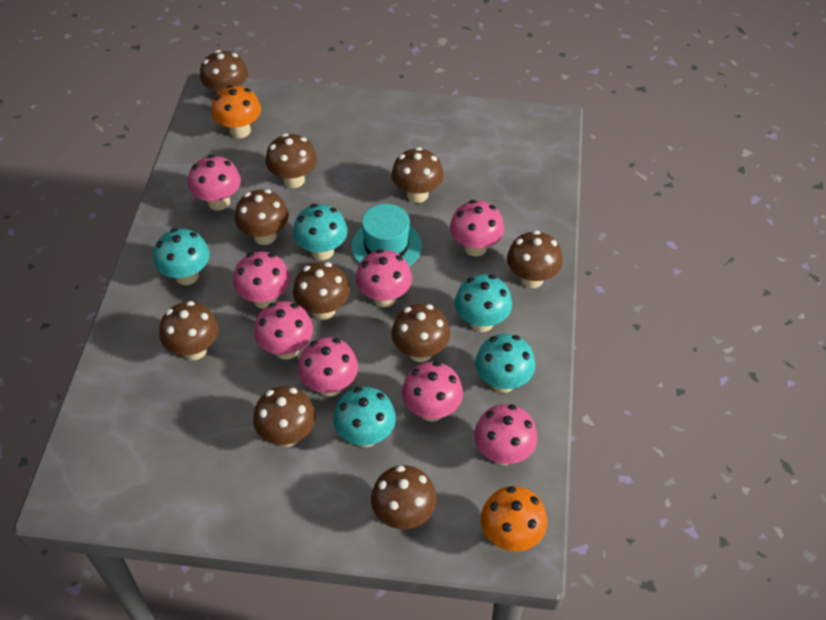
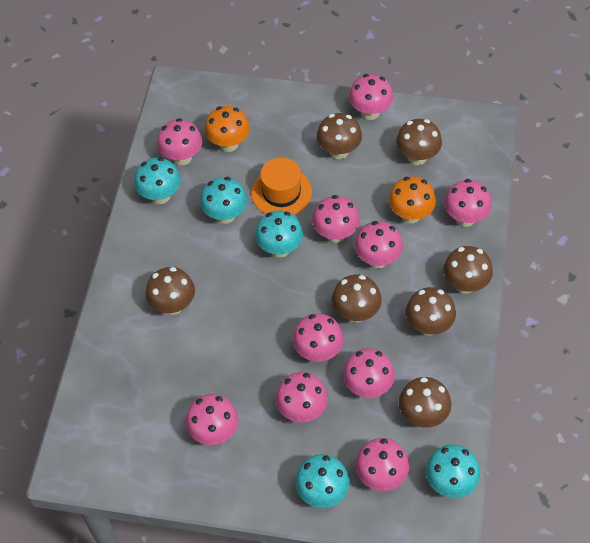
brown mushroom: [159,301,219,360] [200,50,248,93] [235,189,289,245] [253,386,316,447] [265,133,317,188] [293,262,350,320] [371,465,437,529] [391,304,450,362] [392,147,444,203] [507,230,563,288] = 10 -> [146,267,195,315] [317,113,362,159] [332,275,381,323] [396,119,442,165] [399,377,451,428] [406,287,456,335] [443,246,493,294] = 7
orange hat: none = 0 -> [251,158,312,215] = 1
pink mushroom: [188,155,241,210] [233,252,290,309] [254,301,313,360] [298,337,358,397] [356,249,412,307] [402,361,463,422] [450,200,504,256] [474,404,537,465] = 8 -> [157,118,202,165] [186,394,238,445] [276,372,328,422] [293,313,343,362] [312,195,360,243] [343,348,395,398] [349,74,393,120] [354,221,403,269] [355,438,409,491] [444,179,492,227] = 10
turquoise hat: [351,204,422,266] = 1 -> none = 0

